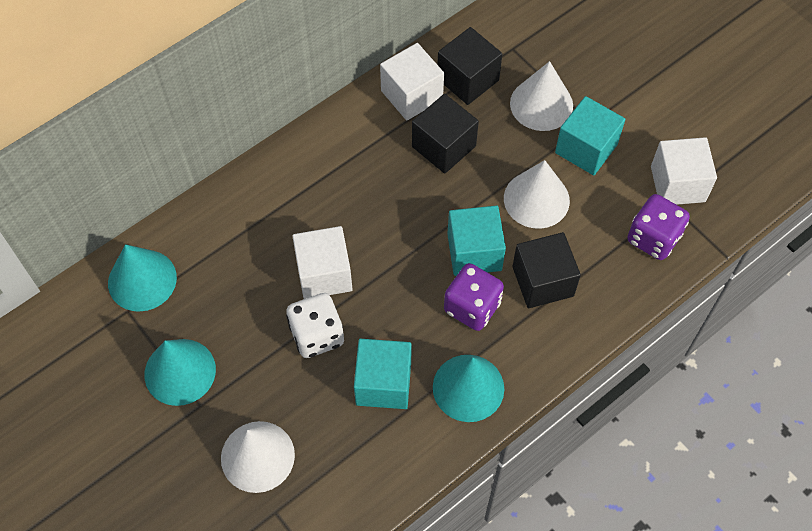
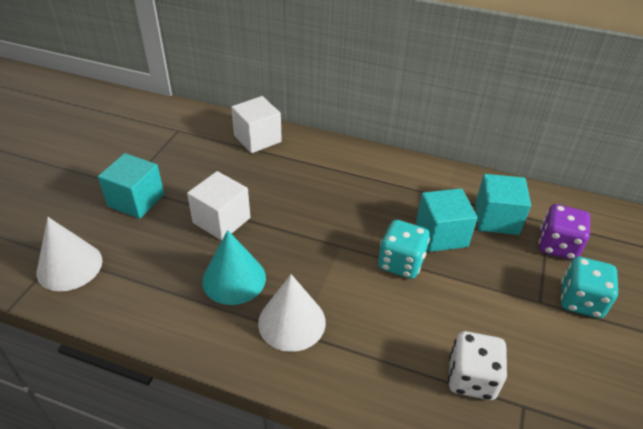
black cube: [412,94,479,174] [437,27,502,105] [512,232,581,308] = 3 -> none = 0
purple dice: [444,263,504,331] [627,194,690,260] = 2 -> [539,204,590,260] = 1
turquoise cone: [108,244,177,312] [144,339,216,406] [433,355,504,422] = 3 -> [202,230,266,305] = 1
turquoise dice: none = 0 -> [378,220,430,279] [560,257,618,318] = 2
white cone: [221,421,295,493] [504,160,570,229] [510,61,573,131] = 3 -> [36,217,102,291] [258,274,326,352] = 2
white cube: [292,226,352,299] [380,43,444,121] [651,137,717,205] = 3 -> [187,171,250,241] [231,96,282,153] = 2

